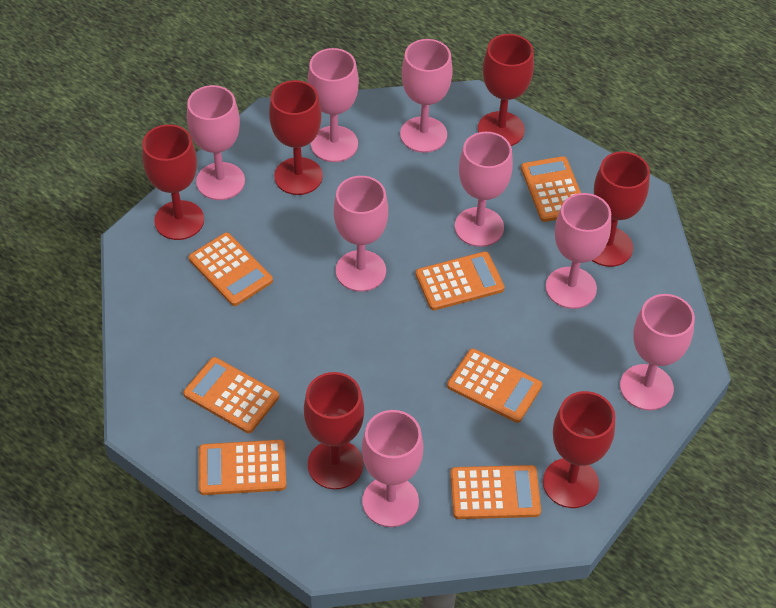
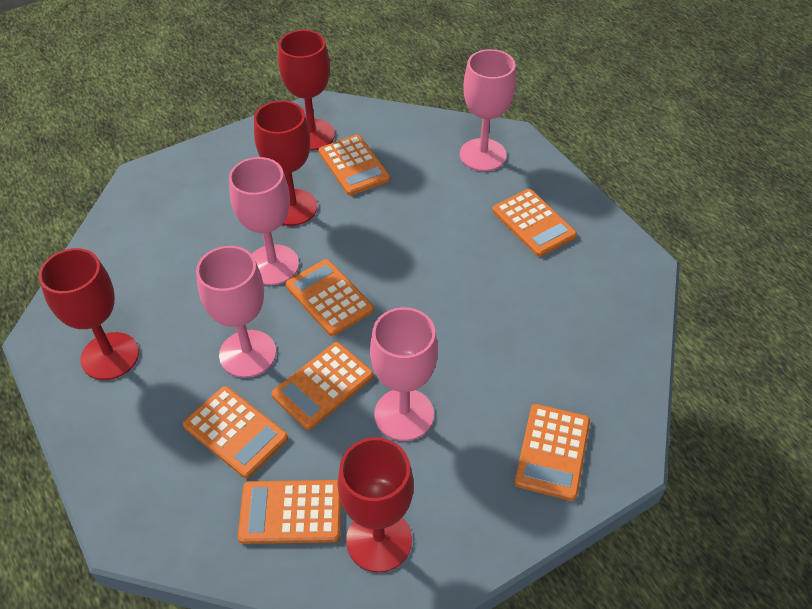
pink goblet: [187,85,245,200] [307,48,359,162] [334,176,388,292] [362,410,423,527] [400,39,453,153] [455,132,513,247] [546,193,611,309] [620,294,695,411] = 8 -> [196,246,276,378] [229,157,299,285] [370,307,438,441] [460,49,516,171] = 4
red goblet: [142,124,204,240] [269,80,323,195] [304,372,364,489] [478,34,534,146] [543,391,615,508] [592,152,650,267] = 6 -> [39,248,139,380] [254,100,317,226] [278,30,335,151] [337,437,414,573] = 4

